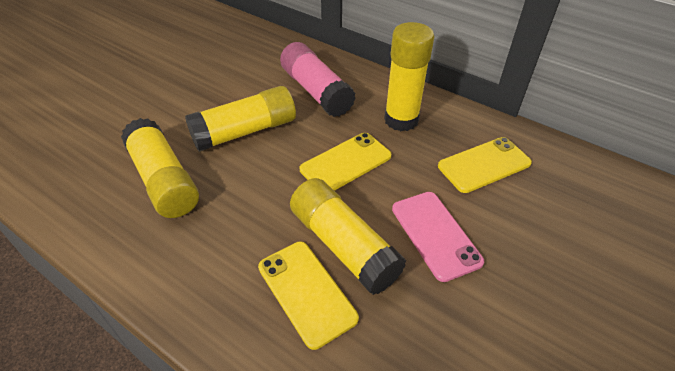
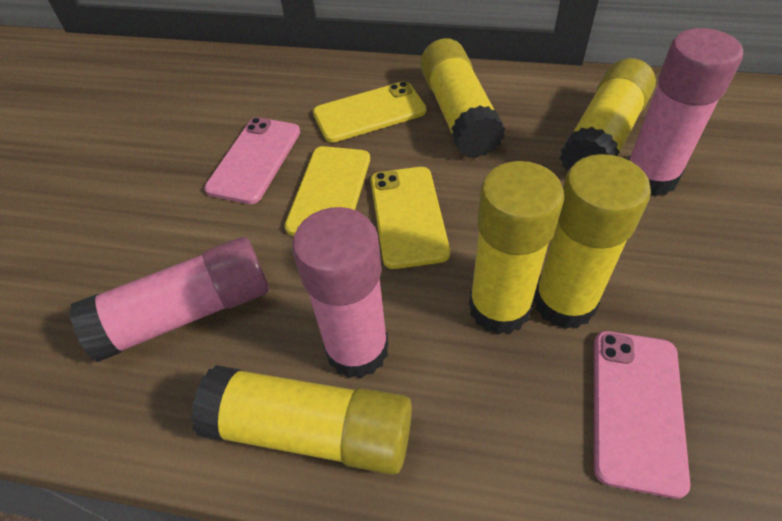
pink glue stick: [280,42,356,117] = 1 -> [69,237,269,362] [292,207,389,378] [628,28,743,196] = 3
pink phone: [392,192,484,282] = 1 -> [204,117,300,204] [594,331,690,499] = 2
yellow glue stick: [121,118,199,218] [185,86,296,152] [290,178,406,295] [384,22,434,131] = 4 -> [191,365,412,475] [420,38,505,158] [469,161,564,335] [534,154,651,329] [560,58,656,172] = 5

